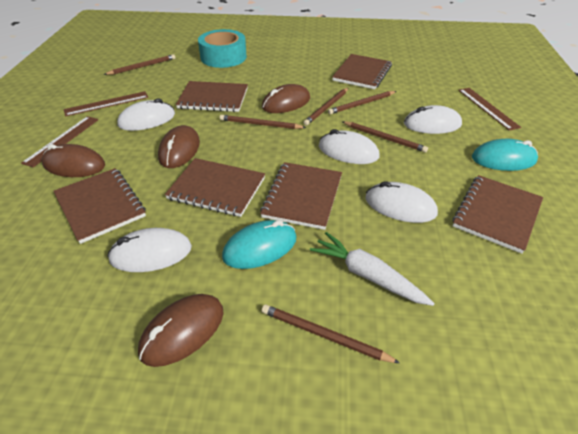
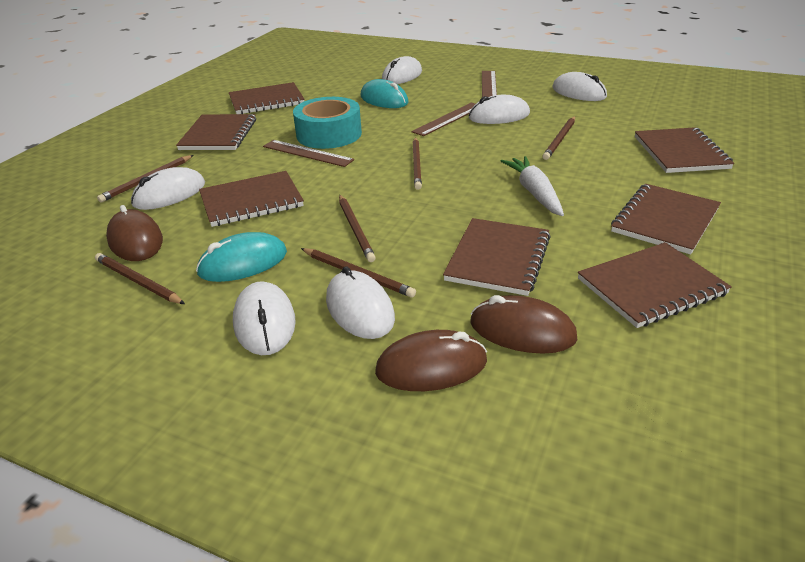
brown mouse: [42,144,105,177] [138,294,224,367] [158,125,200,168] [262,84,310,113] = 4 -> [106,205,163,261] [375,330,487,391] [470,295,578,354] = 3
brown notebook: [54,168,146,244] [165,158,265,217] [176,81,248,112] [260,162,342,230] [332,54,392,89] [452,175,543,254] = 6 -> [176,114,256,150] [199,171,304,227] [229,82,305,114] [443,218,551,296] [578,242,732,328] [611,184,721,254] [635,127,734,173] = 7
white mouse: [107,228,192,272] [117,98,175,131] [319,129,380,164] [365,181,438,223] [404,105,462,134] = 5 -> [131,167,205,210] [233,281,296,355] [326,266,395,339] [382,56,422,84] [469,95,530,124] [552,72,607,101] = 6

